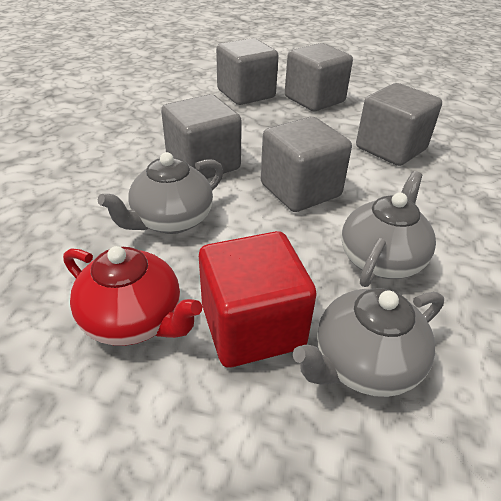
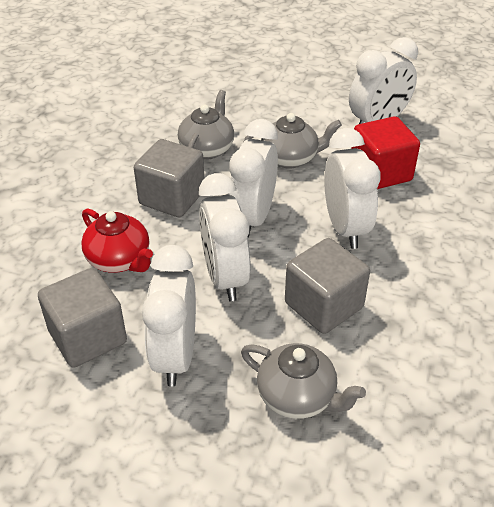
grey cube: [161,94,242,179] [216,38,279,105] [261,117,352,212] [285,43,353,111] [356,83,442,166] = 5 -> [38,268,127,368] [134,139,204,217] [285,238,370,334] = 3
white clock: none = 0 -> [142,245,196,387] [199,173,251,302] [228,119,278,238] [324,128,381,249] [349,37,418,124] = 5

